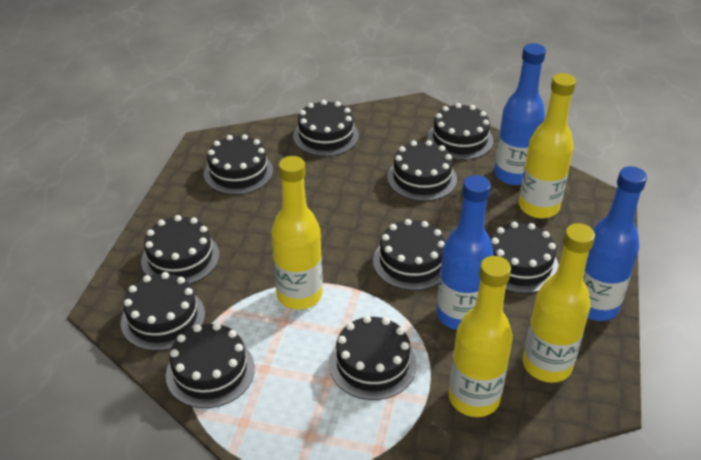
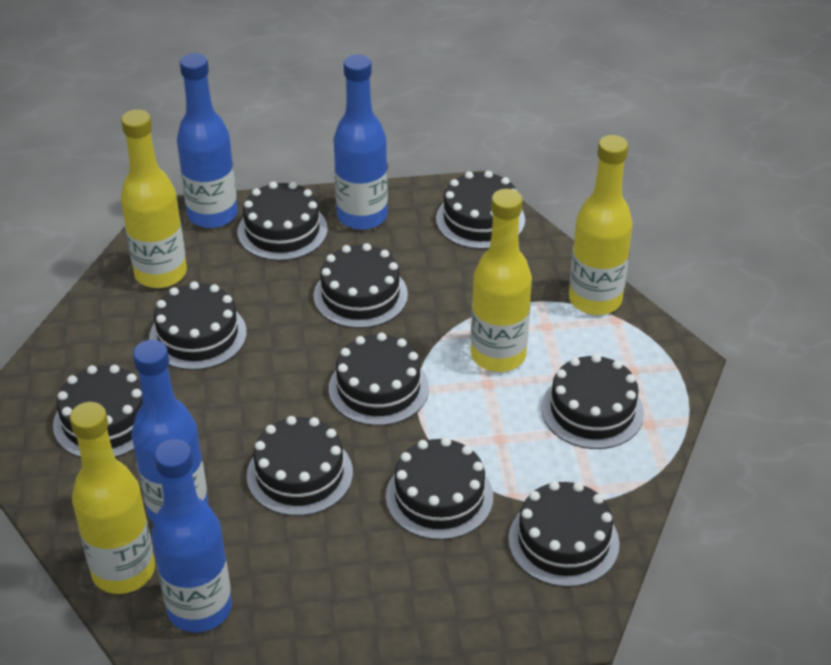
blue bottle: [437,175,494,330] [494,43,546,185] [583,166,647,321] = 3 -> [132,340,208,523] [152,439,232,633] [177,53,238,228] [334,54,388,230] = 4

